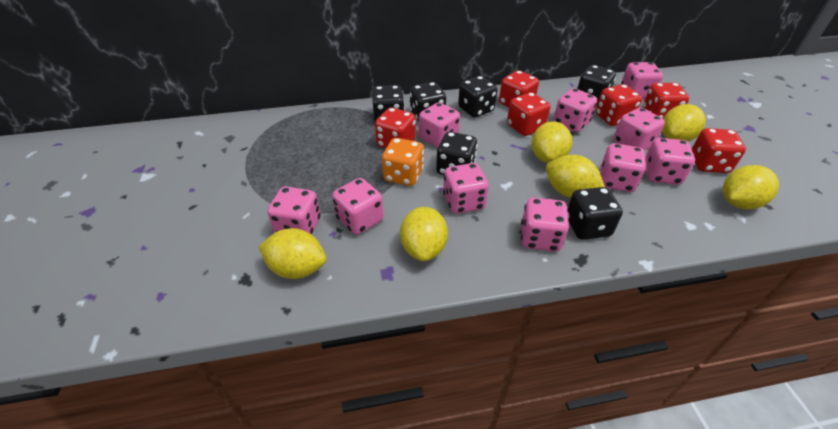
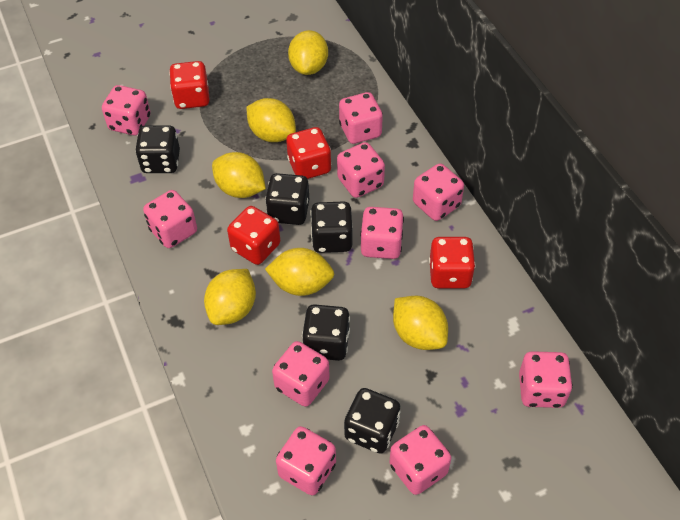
black dice: [372,85,405,121] [410,82,446,122] [436,132,477,175] [458,76,498,118] [567,187,623,240] [577,65,616,104] = 6 -> [135,125,180,173] [265,173,309,225] [302,304,350,361] [310,201,353,253] [344,388,400,454] = 5
orange dice: [382,138,424,186] = 1 -> none = 0
red dice: [375,107,416,148] [499,70,539,107] [507,92,550,136] [596,84,642,126] [643,83,689,118] [692,128,746,173] = 6 -> [169,61,210,109] [227,206,280,265] [286,127,331,179] [429,237,475,288] = 4

